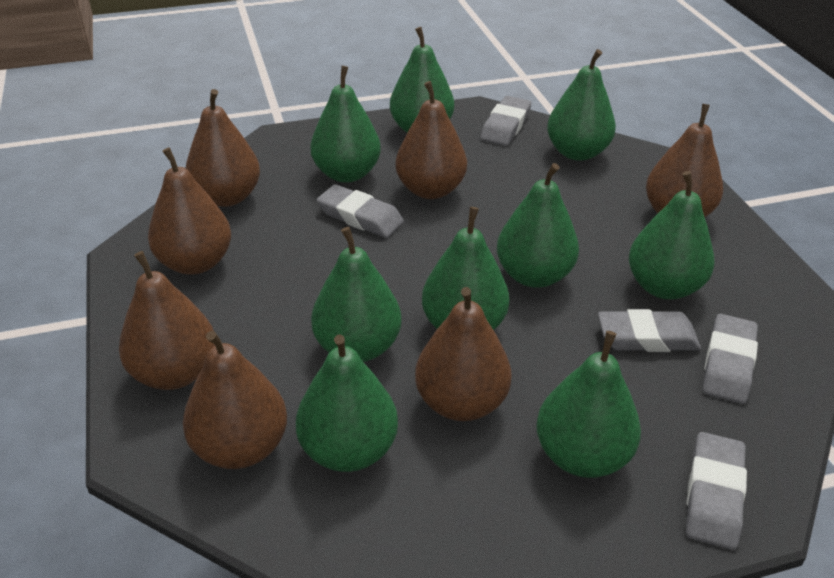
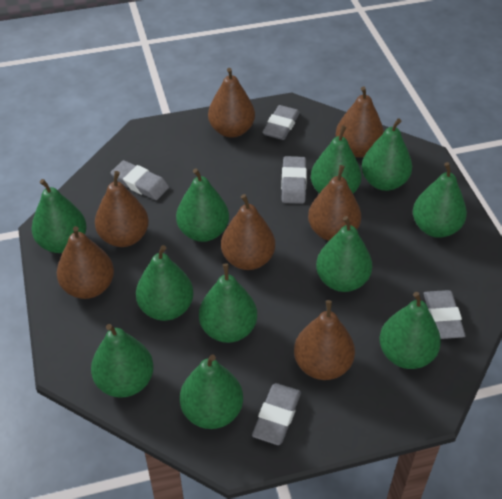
green pear: [296,334,398,472] [310,66,381,183] [311,227,402,362] [390,27,454,133] [422,207,509,330] [497,163,579,288] [536,331,641,478] [547,49,616,161] [629,171,715,299] = 9 -> [32,179,87,253] [91,324,154,398] [136,245,194,321] [176,168,229,242] [180,354,243,429] [199,263,257,343] [311,125,362,193] [316,216,372,292] [361,118,412,191] [379,292,441,369] [413,162,467,238] = 11

